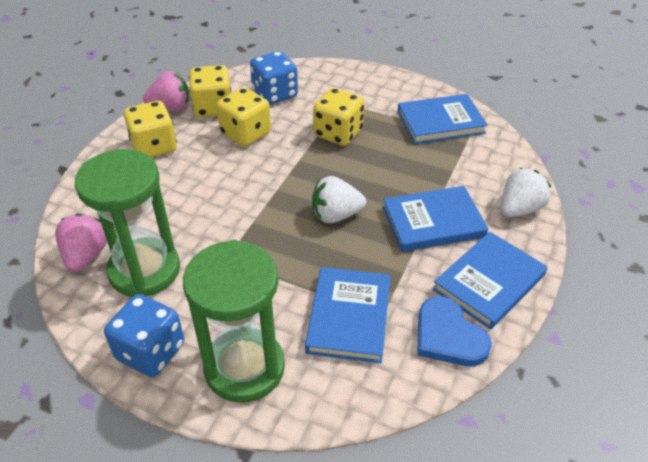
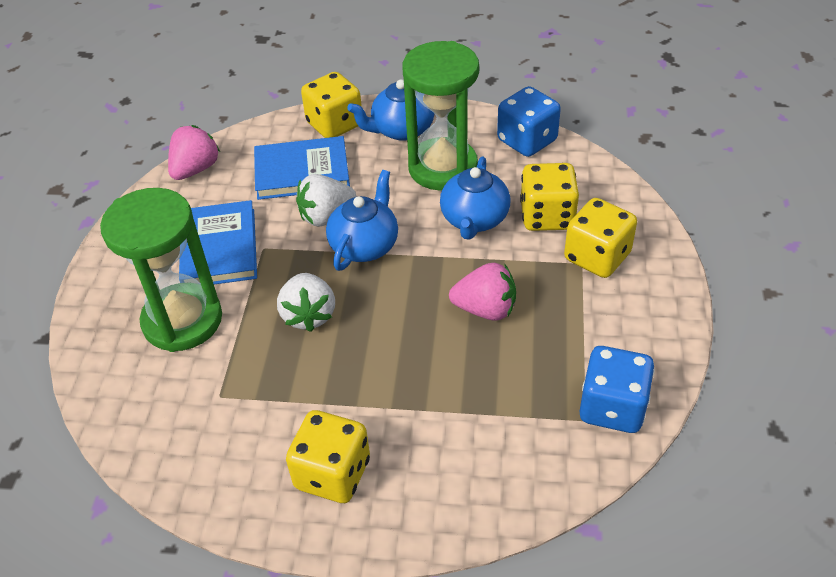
blue book: [305,267,391,363] [383,186,488,252] [397,94,488,144] [433,232,548,330] = 4 -> [179,200,257,284] [254,136,350,200] = 2
blue heart: [417,296,492,366] = 1 -> none = 0
blue teapot: none = 0 -> [326,170,398,271] [347,79,435,141] [440,156,510,240] = 3

